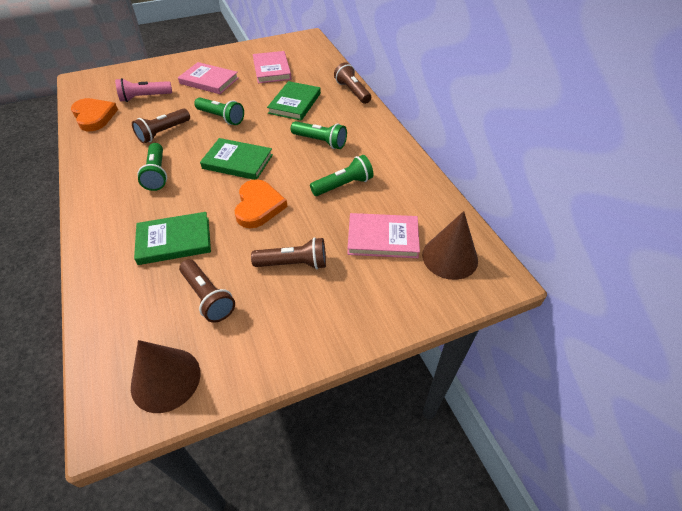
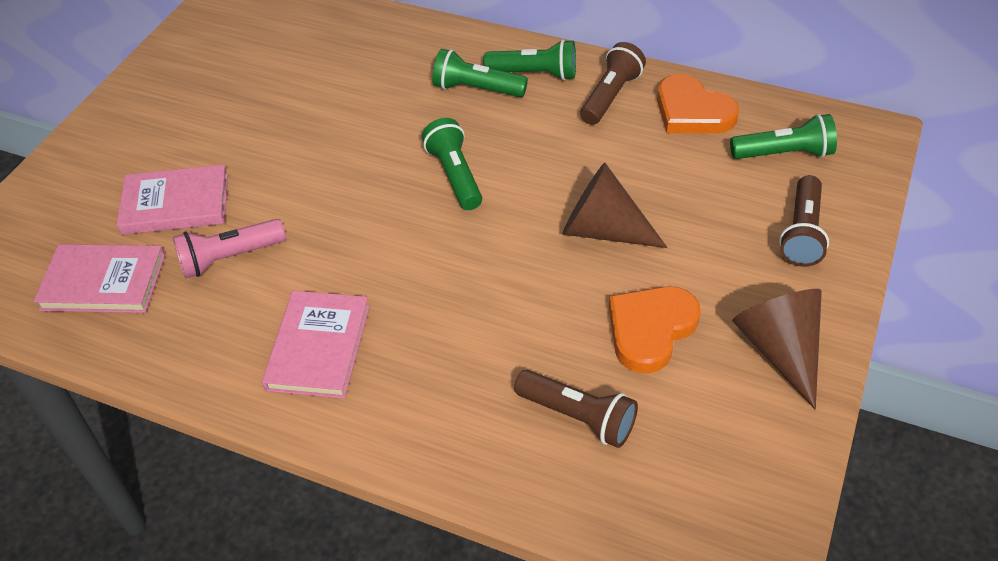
brown flashlight: [132,108,190,143] [179,259,235,323] [251,237,326,269] [334,62,371,104] = 4 -> [514,370,638,448] [580,42,646,125] [779,175,829,267] = 3
green book: [134,212,211,265] [200,138,273,180] [267,81,321,121] = 3 -> none = 0

